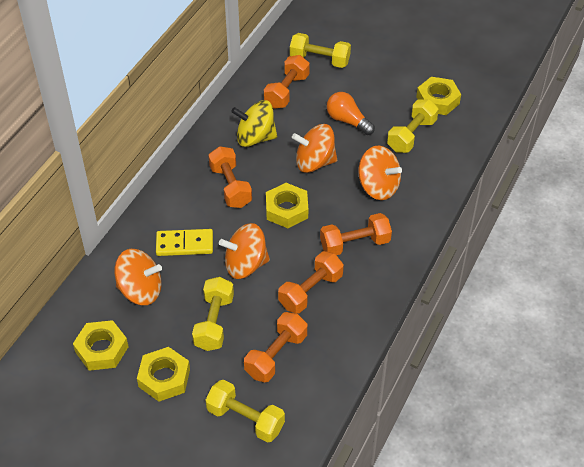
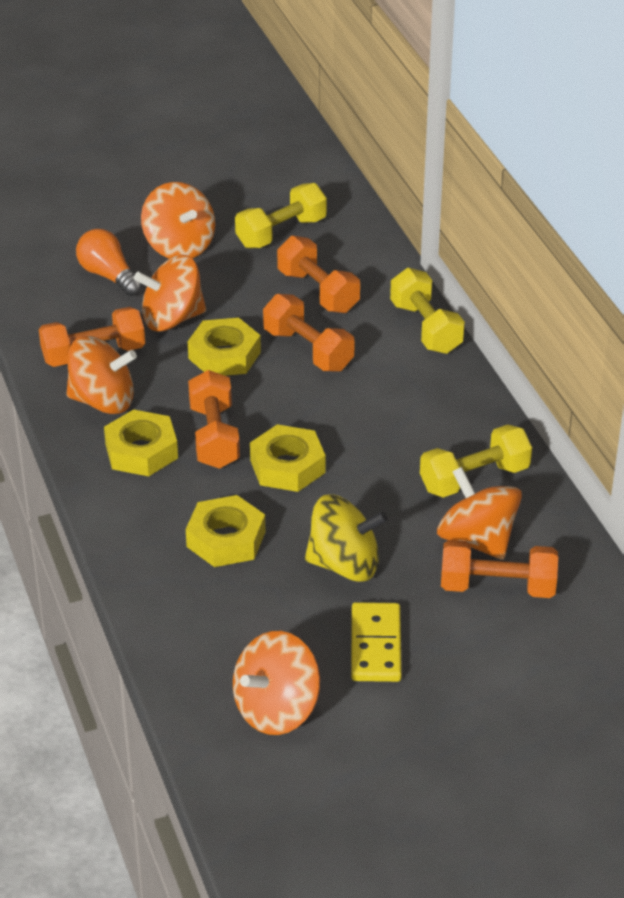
orange spinning top: [115,249,162,305] [219,223,270,279] [292,124,337,173] [358,146,402,200] = 4 -> [66,336,137,414] [134,255,206,331] [141,182,215,259] [233,631,320,735] [437,467,522,560] = 5
yellow dumbbell: [192,277,234,351] [206,380,285,443] [290,33,351,68] [387,99,439,153] = 4 -> [235,183,327,248] [390,268,465,354] [420,424,532,498] = 3

